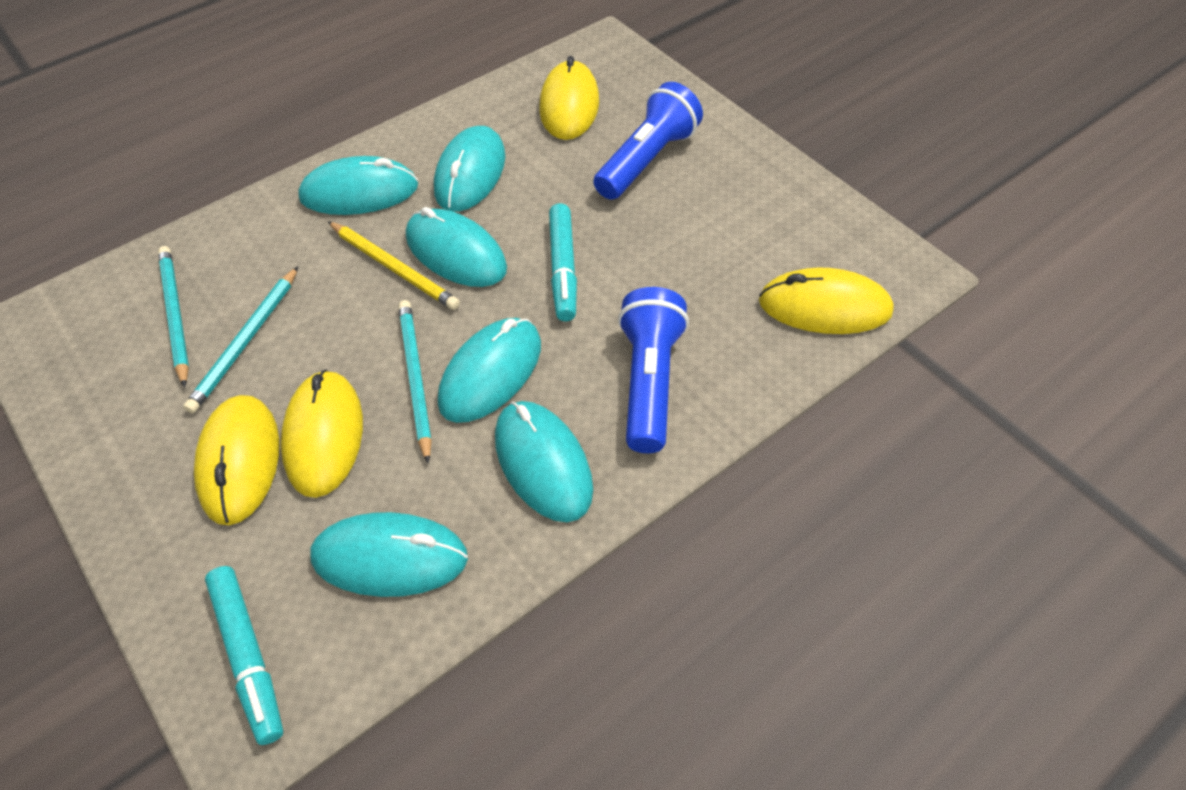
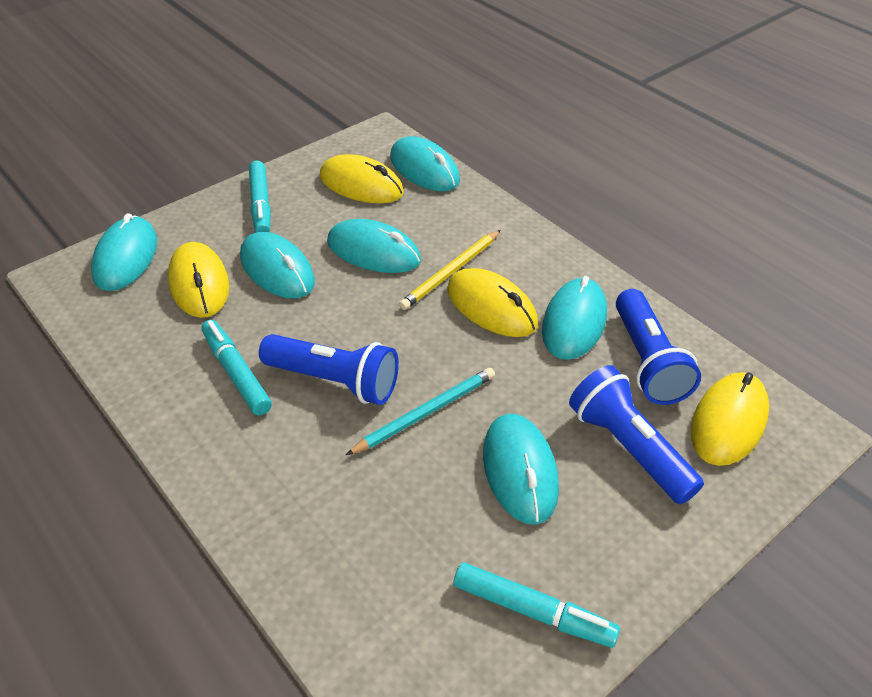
blue flashlight: [593,82,703,200] [618,287,689,453] = 2 -> [259,334,399,405] [569,365,704,504] [616,289,701,405] = 3
turquoise marker: [205,566,283,745] [549,203,577,321] = 2 -> [201,320,272,415] [249,161,271,232] [454,563,620,647] = 3
turquoise pencil: [158,246,189,388] [183,266,298,413] [398,300,432,464] = 3 -> [346,368,495,455] = 1

